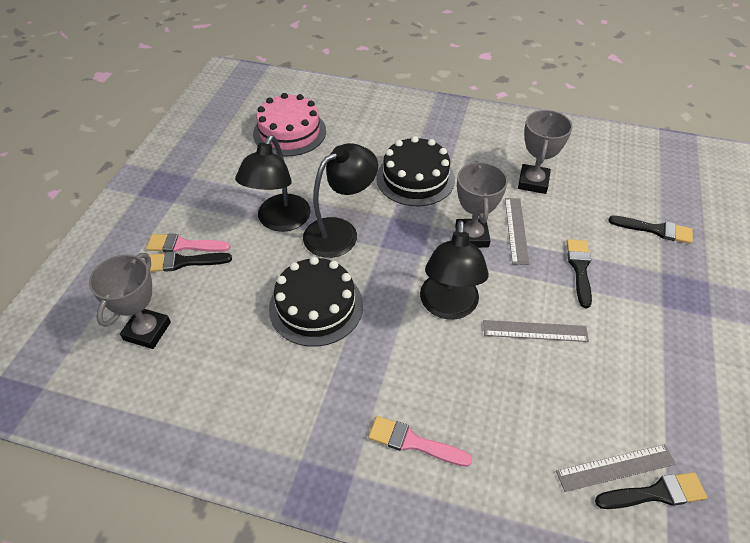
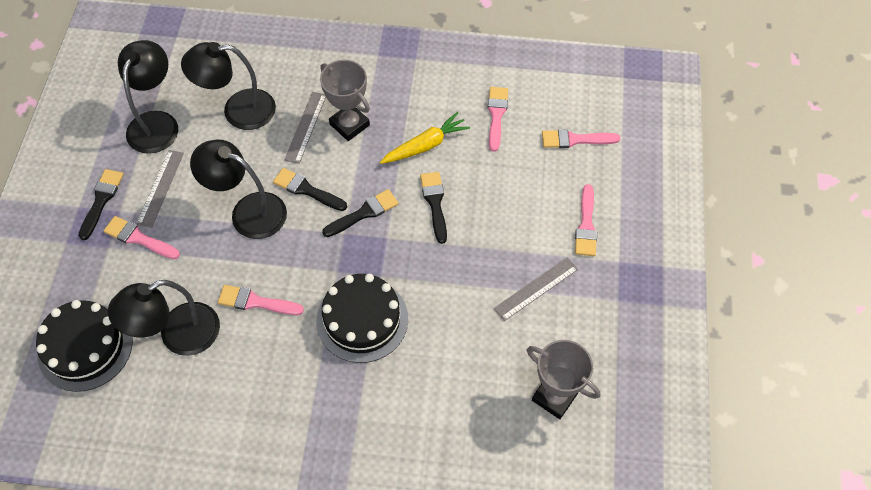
black lamp: [235,135,311,232] [303,143,378,258] [420,220,489,320] = 3 -> [108,280,220,356] [118,40,178,154] [181,42,276,130] [190,140,287,239] = 4
grey trophy: [89,253,171,349] [455,161,508,248] [518,110,573,194] = 3 -> [320,60,370,141] [527,340,600,419] = 2
pink brush: [146,234,231,252] [368,416,472,467] = 2 -> [104,216,180,259] [218,285,304,315] [488,87,508,152] [542,129,620,148] [575,184,597,256] = 5
pink cake: [253,93,326,157] = 1 -> none = 0
yellow carrot: none = 0 -> [380,112,470,164] = 1

